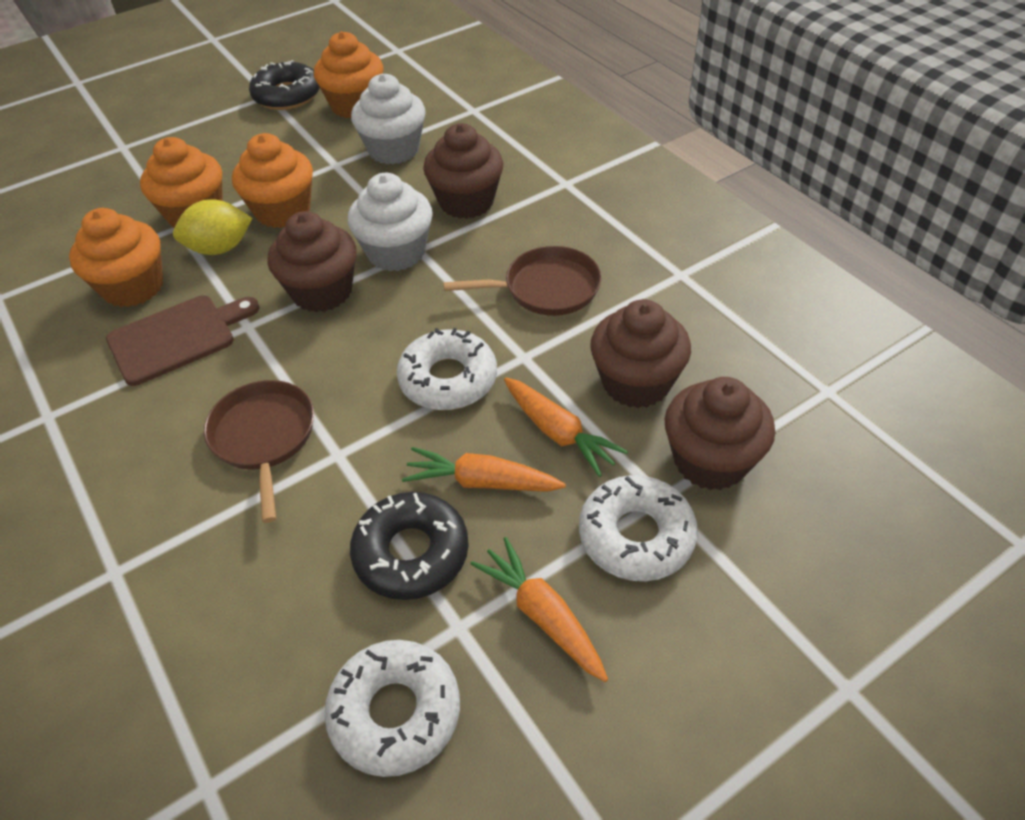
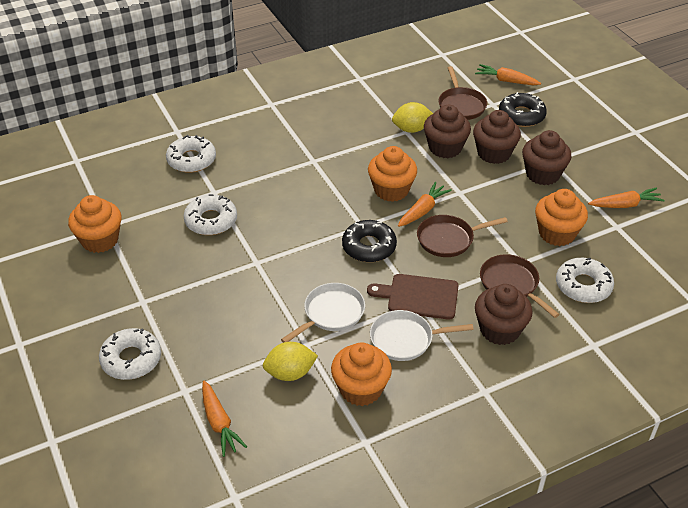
brown pan: [204,380,314,523] [443,246,602,316] = 2 -> [417,215,508,257] [438,66,487,120] [480,254,560,318] = 3
orange carrot: [402,447,566,492] [470,537,608,682] [504,377,628,477] = 3 -> [202,380,247,457] [398,182,452,227] [475,64,541,85] [588,188,665,208] = 4
white cupcake: [348,173,433,271] [351,74,426,164] = 2 -> none = 0
white donut: [324,640,460,777] [397,328,497,410] [579,475,698,581] = 3 -> [99,328,161,380] [166,135,216,173] [184,194,237,235] [556,258,614,303] = 4
white pan: none = 0 -> [281,283,365,343] [370,310,474,361] = 2
yellow lemon: [173,199,253,255] = 1 -> [263,342,318,381] [392,102,433,133] = 2

